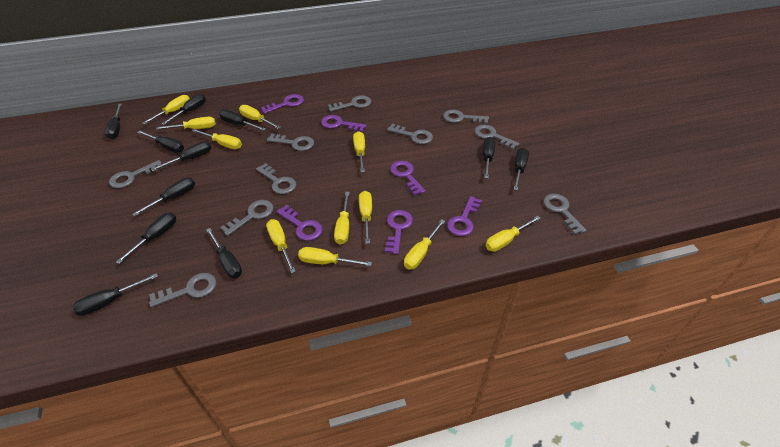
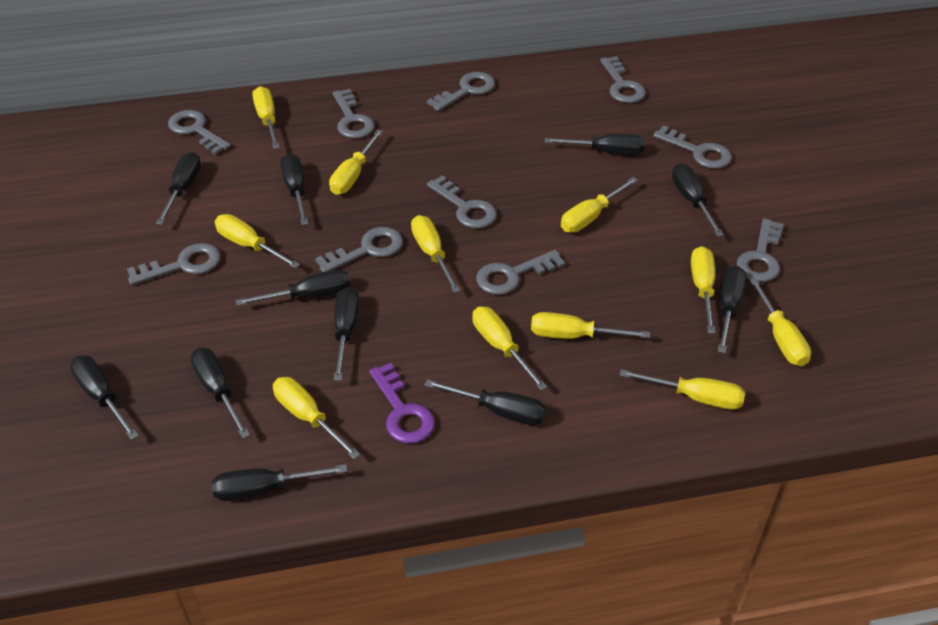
purple key: [261,94,304,114] [277,205,323,241] [321,115,367,132] [385,210,413,254] [390,161,426,196] [447,196,482,236] = 6 -> [369,363,435,443] = 1

